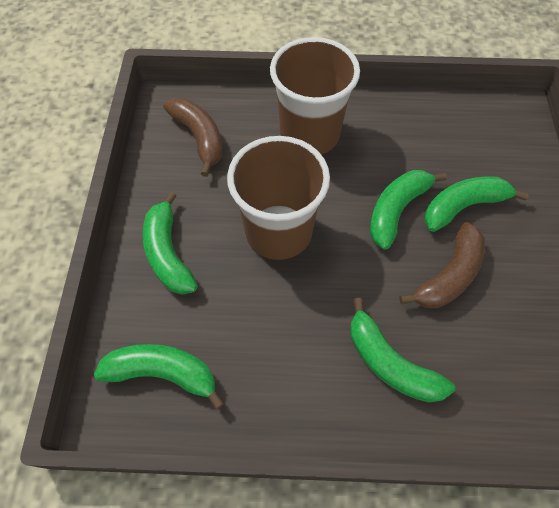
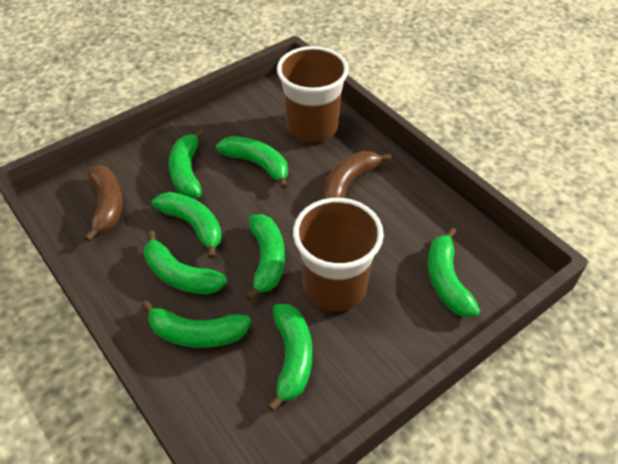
green banana: [94,344,224,410] [143,192,198,295] [350,298,455,403] [370,170,447,250] [424,176,529,232] = 5 -> [142,301,251,348] [144,230,227,294] [152,192,222,259] [169,129,205,198] [216,136,288,189] [246,214,285,301] [268,304,312,412] [428,227,480,317] = 8

